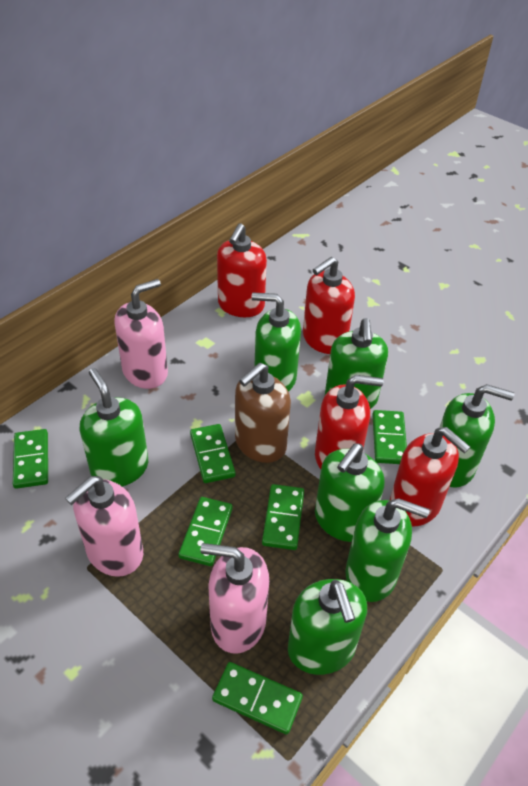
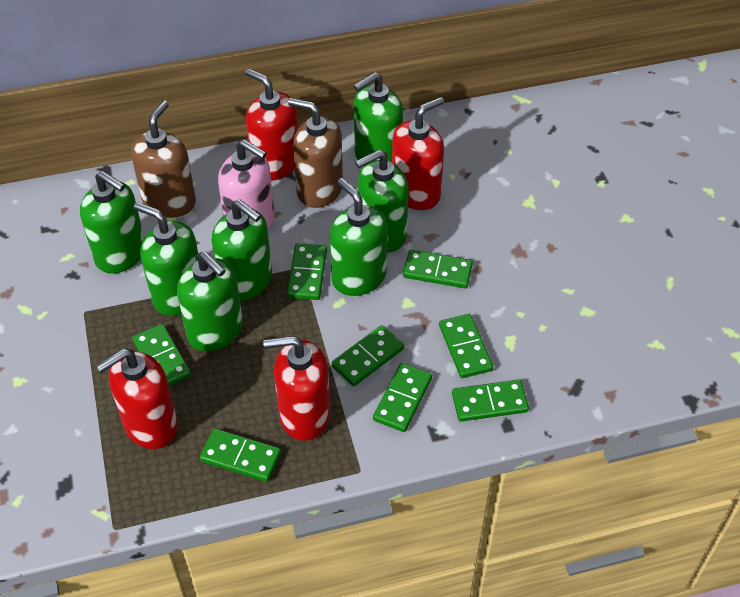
brown soap dispenser: [235,363,291,463] = 1 -> [131,100,196,218] [288,98,343,208] = 2
green domino: [13,429,48,489] [178,497,233,566] [190,424,235,483] [212,662,303,735] [262,484,304,550] [372,410,407,464] = 6 -> [132,324,191,386] [200,428,281,482] [287,243,327,300] [331,325,404,386] [373,363,432,432] [403,250,473,288] [439,314,493,378] [452,380,529,422] = 8
pink soap dispenser: [65,476,143,577] [114,279,168,389] [200,543,269,654] = 3 -> [218,139,275,230] = 1

